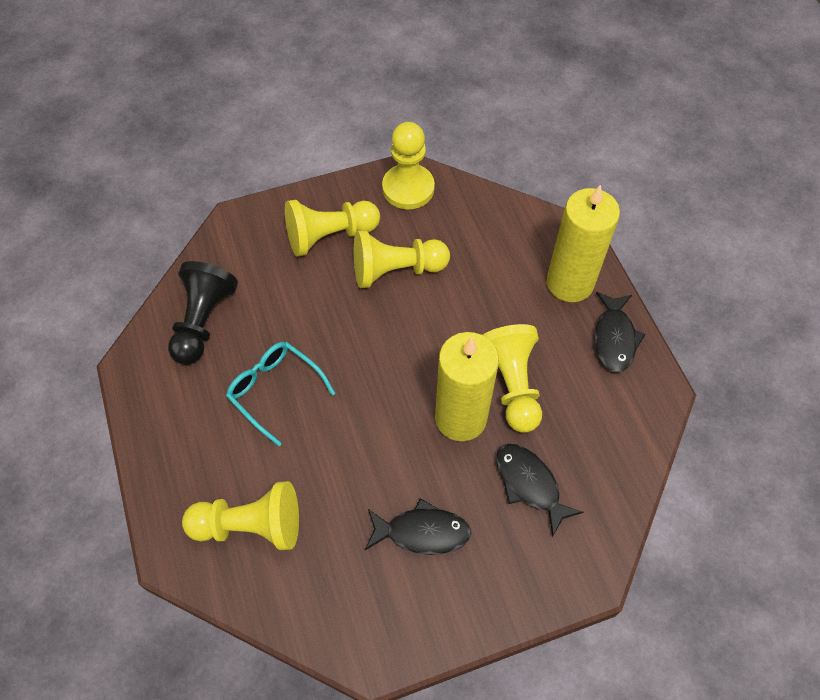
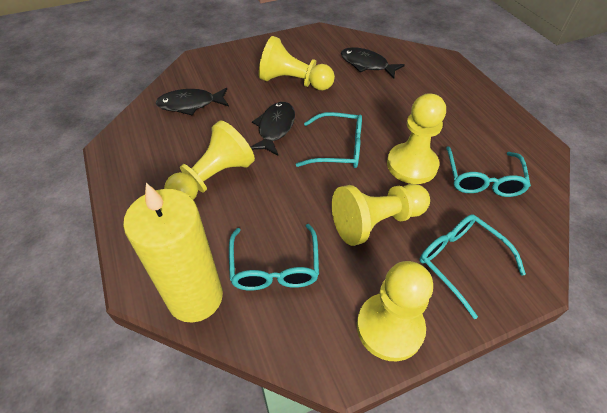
black pawn: [168,261,238,365] = 1 -> none = 0
turquoise glasses: [226,342,335,446] = 1 -> [229,224,319,290] [296,112,362,168] [419,214,526,319] [446,146,531,197] = 4
yellow candle: [435,332,499,441] [547,185,620,302] = 2 -> [123,183,223,323] = 1

